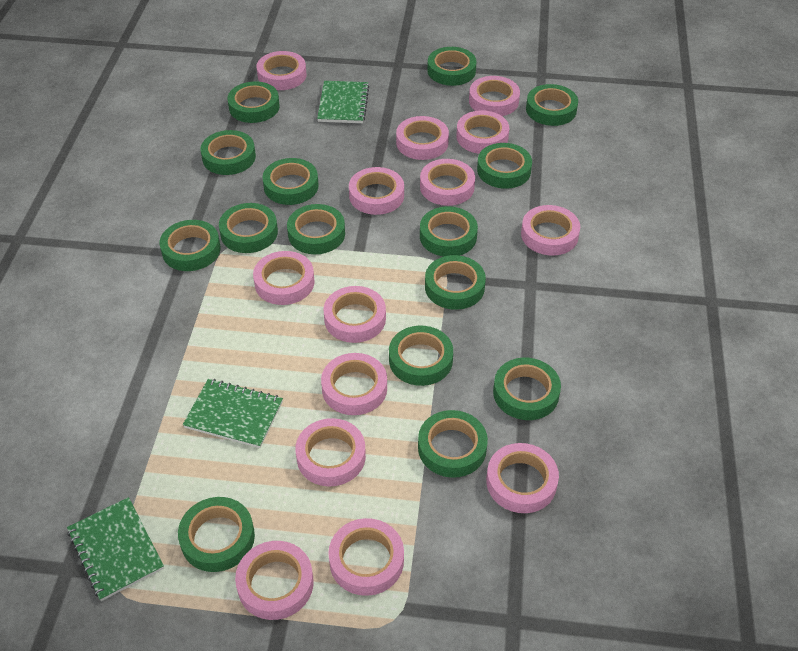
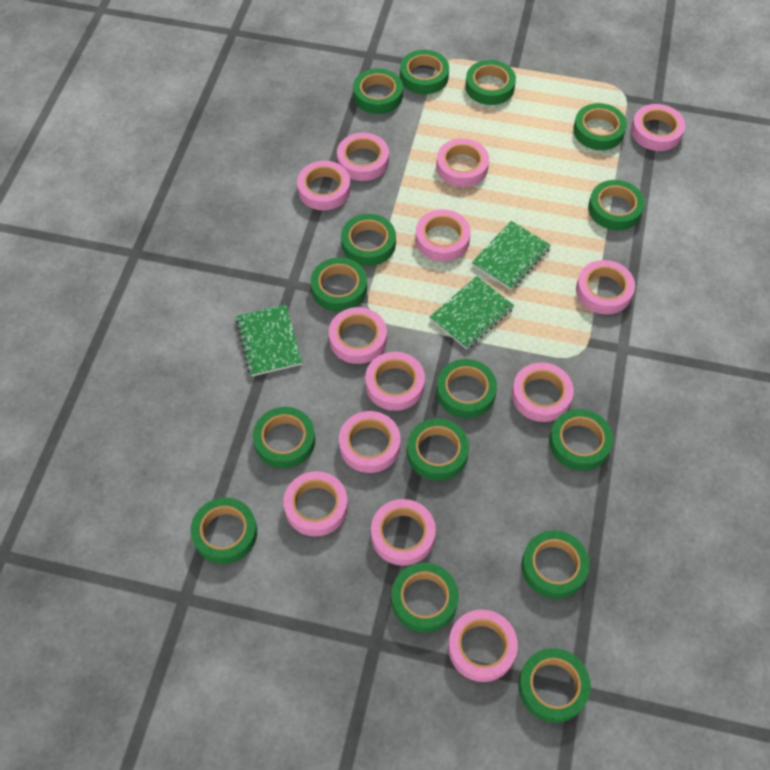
pink tape: [235,541,314,620] [253,251,315,305] [256,51,306,90] [295,418,366,486] [321,353,387,415] [323,286,386,343] [328,518,404,596] [349,167,404,215] [396,116,449,160] [420,159,475,206] [456,110,509,154] [469,76,520,116] [486,443,559,513] [521,205,580,255] = 14 -> [284,471,348,536] [297,161,351,210] [329,307,387,364] [337,133,389,181] [339,411,400,473] [365,352,425,411] [371,499,436,566] [415,209,471,261] [436,138,489,187] [448,609,518,682] [512,362,574,422] [576,260,635,314] [631,104,685,151] = 13

